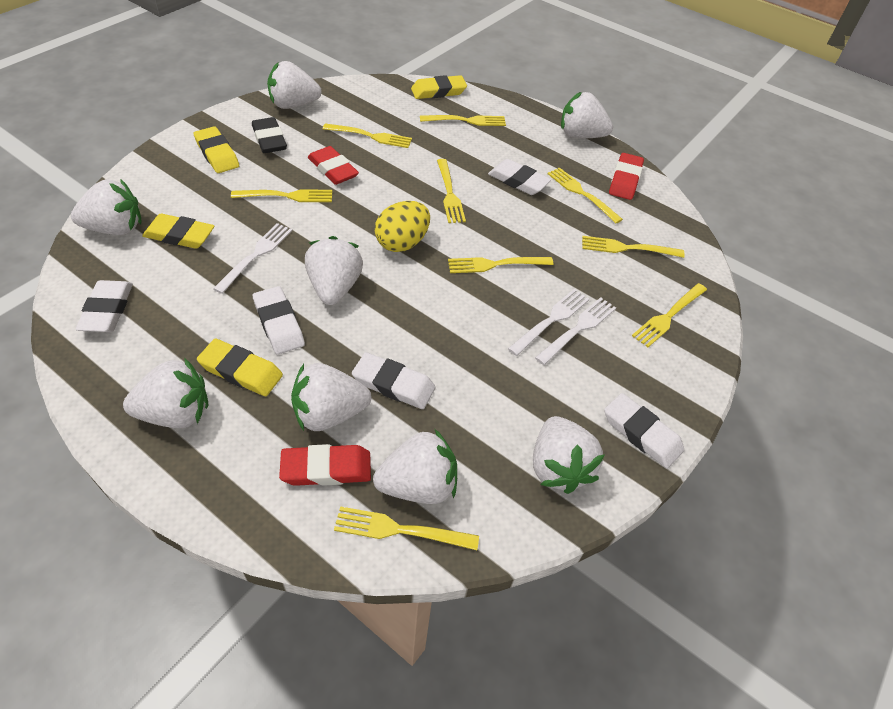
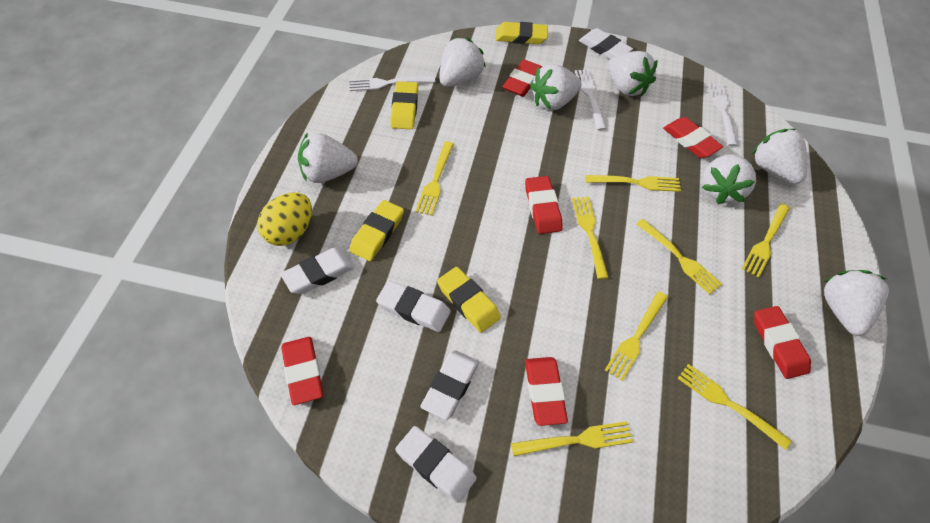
black eraser: [252,117,287,153] = 1 -> none = 0
red eraser: [279,444,371,486] [308,146,359,185] [609,153,644,200] = 3 -> [281,337,323,405] [503,60,542,97] [525,176,563,234] [525,357,568,426] [663,117,723,158] [754,306,811,379] = 6
white strawberry: [71,179,142,235] [123,358,208,428] [267,61,322,109] [291,363,371,431] [305,236,363,305] [373,429,457,504] [533,416,604,494] [561,92,613,138] = 8 -> [298,133,358,183] [439,37,486,87] [530,64,582,111] [608,51,657,97] [702,154,756,204] [752,129,807,184] [824,270,889,336] = 7
yellow fork: [231,189,332,202] [323,123,412,148] [334,506,479,550] [420,115,506,126] [437,159,466,223] [448,257,554,273] [548,167,623,223] [582,236,685,258] [632,283,707,347] = 9 -> [415,141,454,216] [511,421,633,456] [572,197,609,279] [585,175,681,192] [605,291,668,381] [636,219,722,294] [677,364,792,450] [742,203,790,277] = 8

